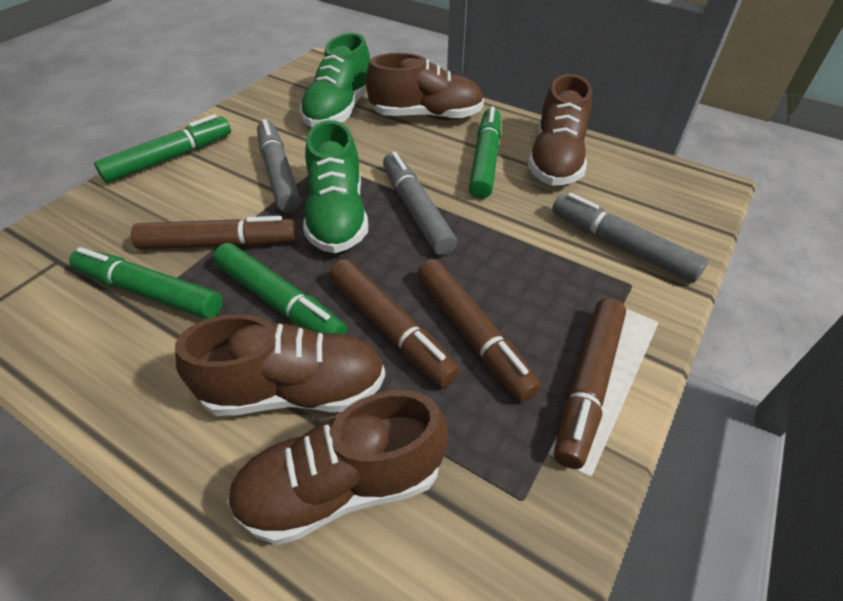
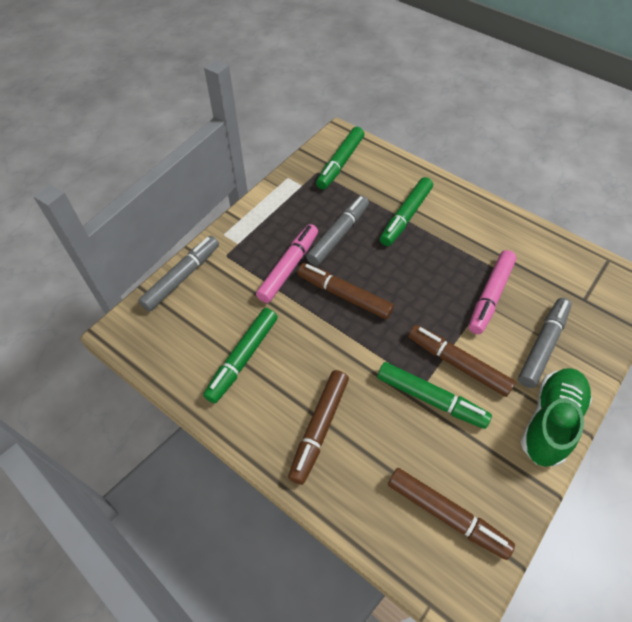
brown shoe: [175,314,385,416] [227,390,448,545] [366,53,484,120] [528,74,592,186] = 4 -> none = 0
green shoe: [300,33,370,127] [303,120,368,253] = 2 -> [521,368,592,467] = 1
pink marker: none = 0 -> [256,224,318,303] [469,250,517,334] = 2

